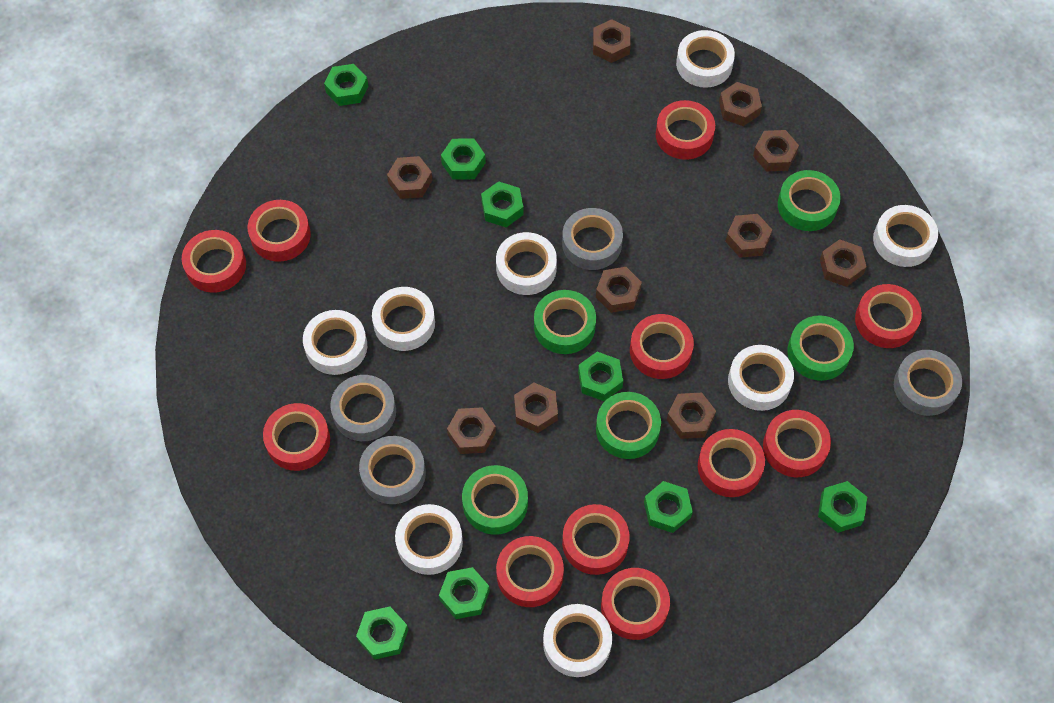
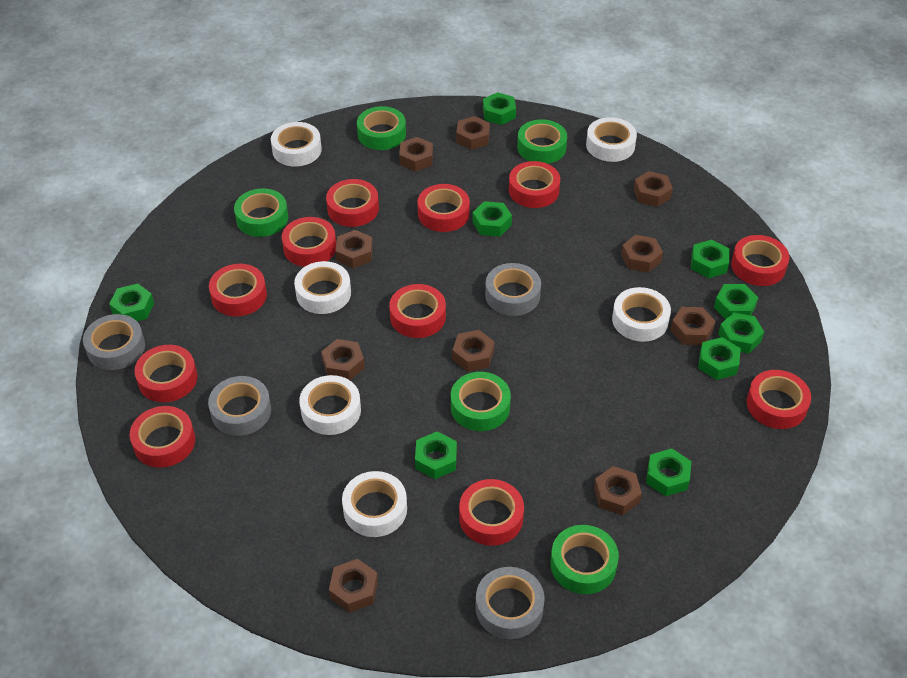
green nut: [324,64,368,106] [356,606,408,659] [439,567,490,619] [441,138,486,180] [481,181,524,227] [578,352,623,401] [644,481,693,533] [818,481,867,533] = 8 -> [109,284,154,321] [415,431,457,479] [472,201,512,237] [483,92,516,125] [646,448,691,496] [691,240,729,278] [698,337,741,380] [714,284,758,319] [718,312,764,354] = 9
white tape: [303,310,367,375] [372,287,435,351] [395,504,463,575] [496,232,557,295] [543,604,612,677] [676,30,735,88] [728,345,794,411] [873,205,938,267] = 8 -> [271,122,322,167] [294,261,351,314] [299,375,361,435] [342,471,407,537] [586,117,637,162] [612,287,671,342] = 6

